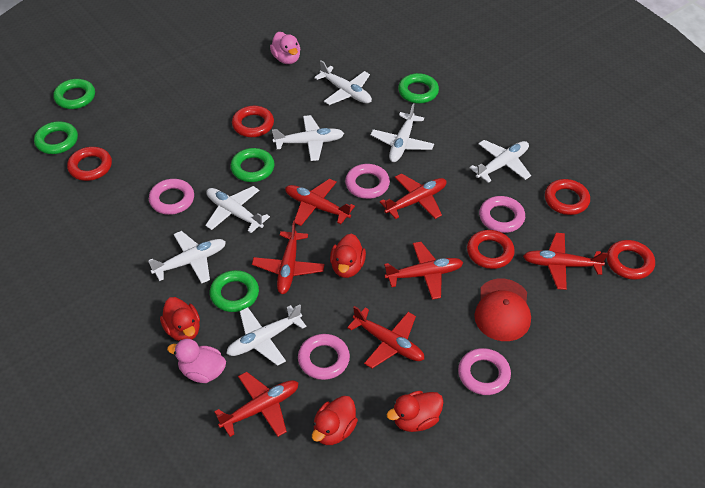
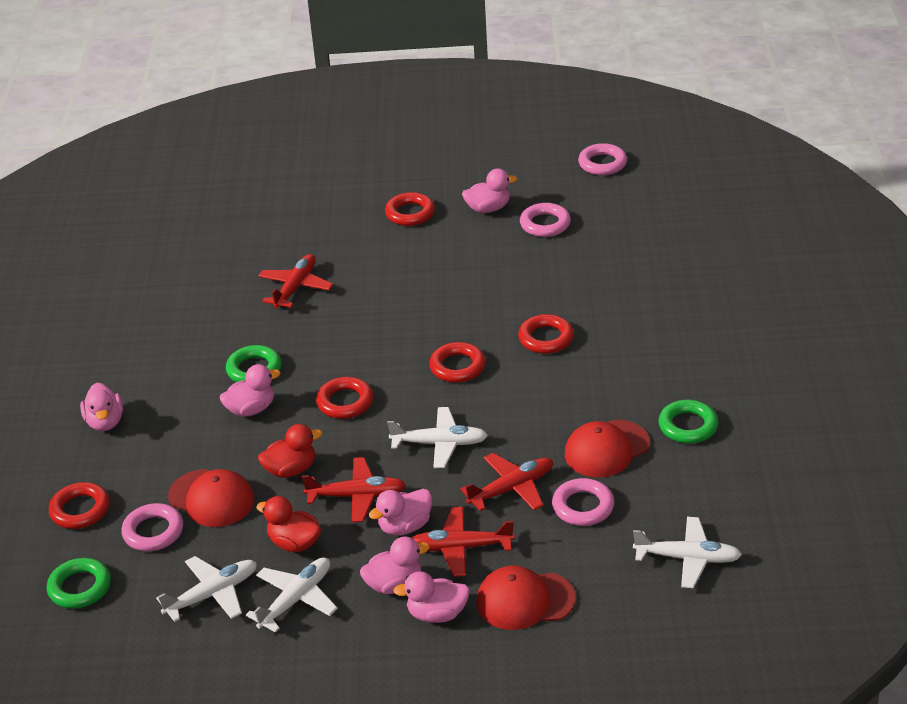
green ring: [34,121,78,154] [53,79,95,109] [210,270,259,312] [230,148,274,182] [398,73,439,103] = 5 -> [47,558,111,609] [226,345,281,382] [658,400,718,443] = 3
pink duck: [167,339,226,383] [270,32,301,64] = 2 -> [80,383,123,431] [220,364,280,417] [360,537,430,594] [369,489,432,536] [393,571,470,623] [462,168,517,213] = 6
pink ring: [149,179,194,215] [298,334,350,380] [345,164,390,199] [458,348,511,395] [479,196,525,233] = 5 -> [121,503,183,551] [520,203,571,237] [552,478,614,526] [578,143,627,175] = 4
red cap: [474,279,531,341] = 1 -> [168,469,254,527] [476,566,575,630] [565,420,650,477] = 3
red duck: [160,297,200,341] [312,396,358,445] [330,234,366,278] [386,391,444,432] = 4 -> [256,496,321,552] [258,424,322,478] = 2
red plane: [214,372,298,437] [252,221,325,294] [285,179,355,226] [347,306,424,368] [380,173,447,219] [384,242,463,300] [523,233,608,290] = 7 -> [258,254,333,308] [302,457,406,522] [412,507,515,577] [460,453,553,511] = 4
white plane: [148,231,226,284] [205,186,270,233] [226,304,306,366] [272,115,344,161] [314,60,372,105] [370,103,434,162] [470,140,531,183] = 7 -> [156,556,257,622] [246,557,338,633] [387,407,488,468] [633,517,742,588] = 4

